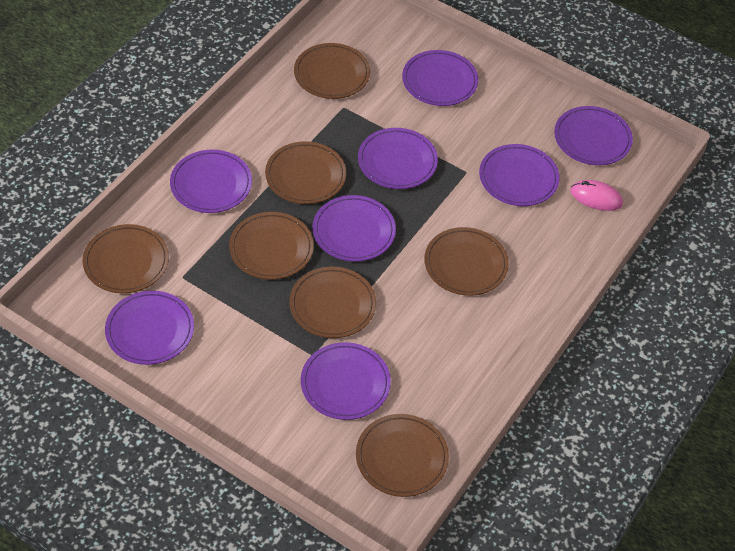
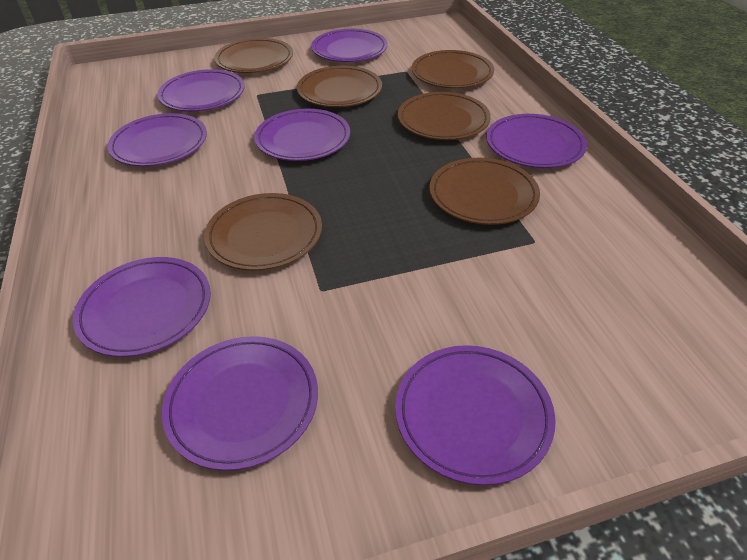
brown plate: [83,224,169,293] [229,212,314,280] [265,141,346,204] [289,266,376,338] [294,43,370,99] [356,414,449,497] [424,227,509,296] = 7 -> [204,193,322,271] [214,38,293,73] [297,66,382,107] [398,92,491,140] [412,50,494,88] [429,158,540,225] = 6
pink mouse: [571,180,623,211] = 1 -> none = 0

